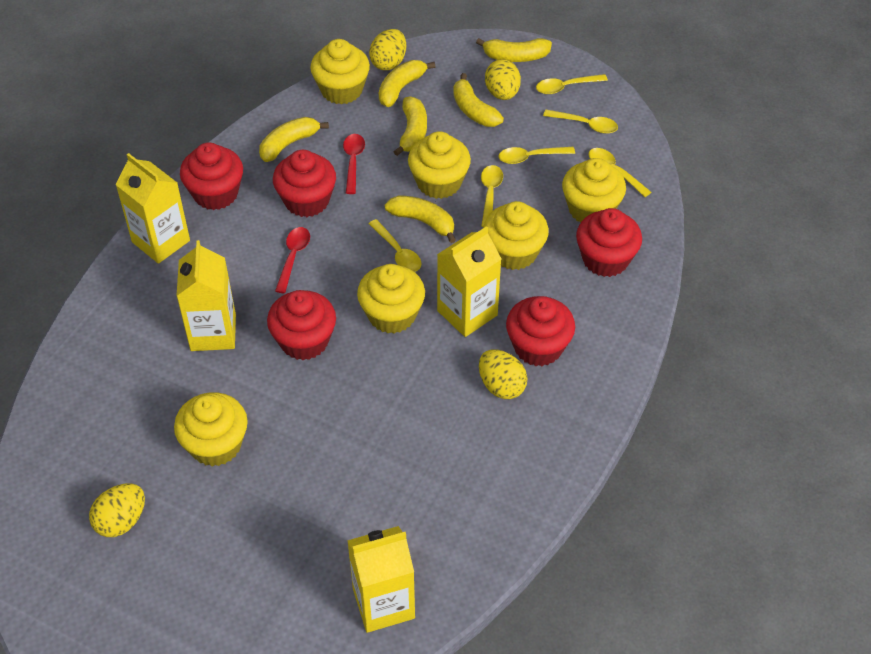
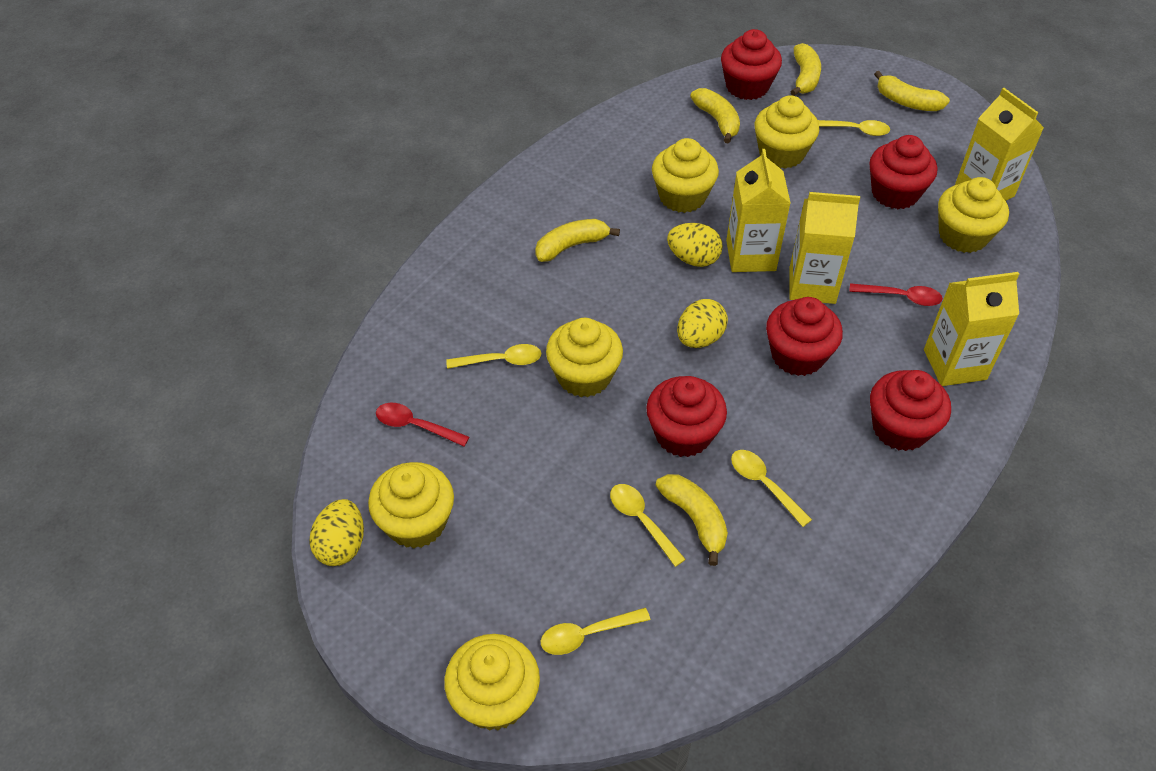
yellow banana: [259,117,329,162] [379,60,435,107] [385,195,456,243] [393,96,427,156] [453,73,504,127] [476,38,552,62] = 6 -> [535,219,620,262] [655,474,728,566] [690,88,740,144] [791,43,821,96] [874,71,950,111] = 5
yellow egg: [89,483,145,537] [369,29,406,70] [479,349,527,399] [485,59,521,100] = 4 -> [309,499,364,566] [667,223,723,267] [677,299,728,348] = 3
yellow spoon: [369,219,421,272] [481,165,503,227] [499,147,575,164] [536,74,608,94] [543,110,618,134] [588,148,651,197] = 6 -> [446,344,541,369] [541,608,650,655] [610,484,686,567] [731,450,812,527] [818,120,890,136] = 5

